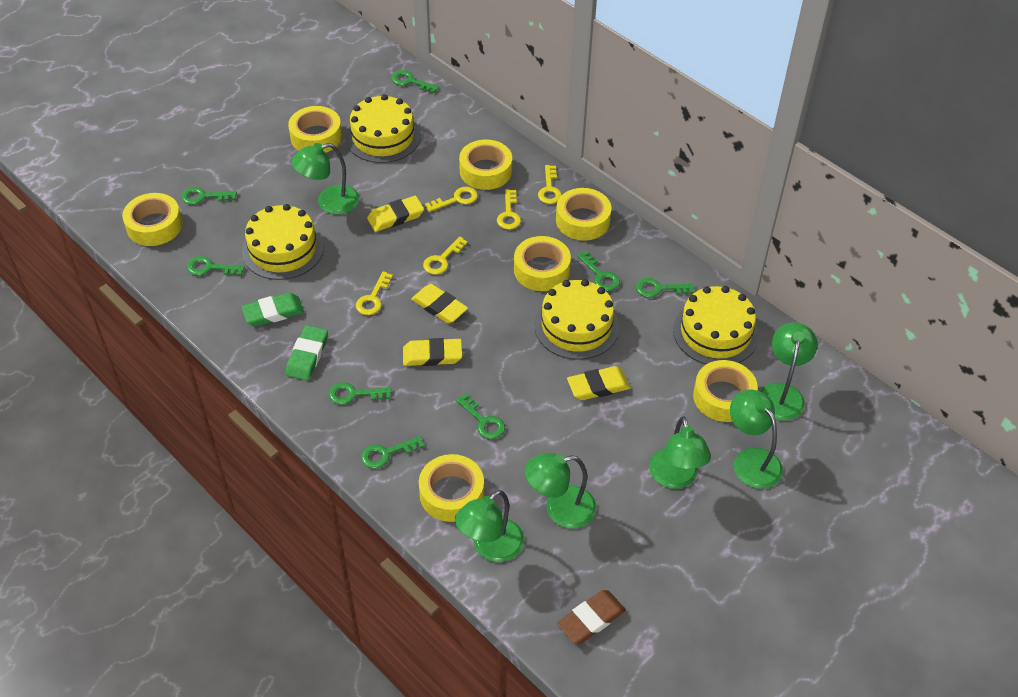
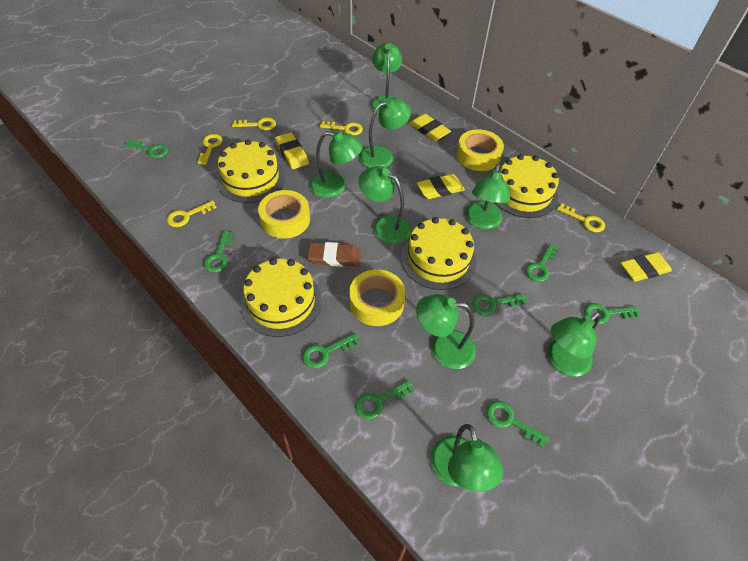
green eraser: [241,293,304,326] [286,325,328,381] = 2 -> none = 0
green lamp: [291,143,360,214] [455,490,524,562] [524,453,597,529] [649,416,711,489] [730,389,783,489] [760,322,818,421] = 6 -> [310,130,363,198] [359,98,411,168] [359,166,412,244] [370,43,402,114] [416,294,476,369] [430,424,503,492] [465,164,510,229] [547,312,601,376] = 8
yellow tape: [122,193,182,246] [288,106,342,153] [419,454,484,522] [459,140,512,190] [514,236,571,291] [556,188,612,241] [693,360,758,422] = 7 -> [258,190,310,239] [349,269,405,326] [457,129,504,171] = 3

